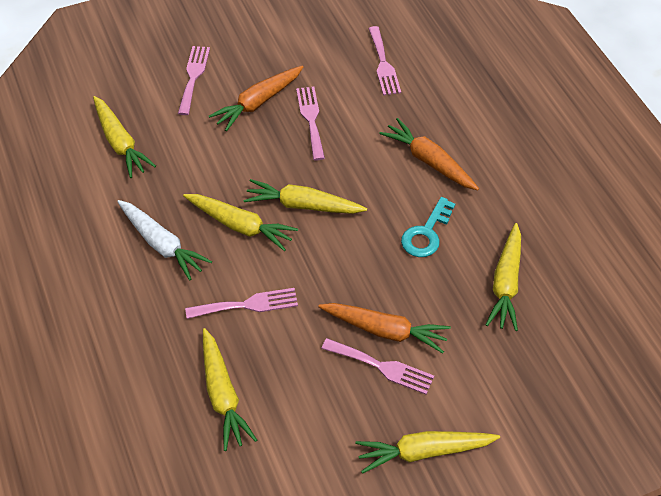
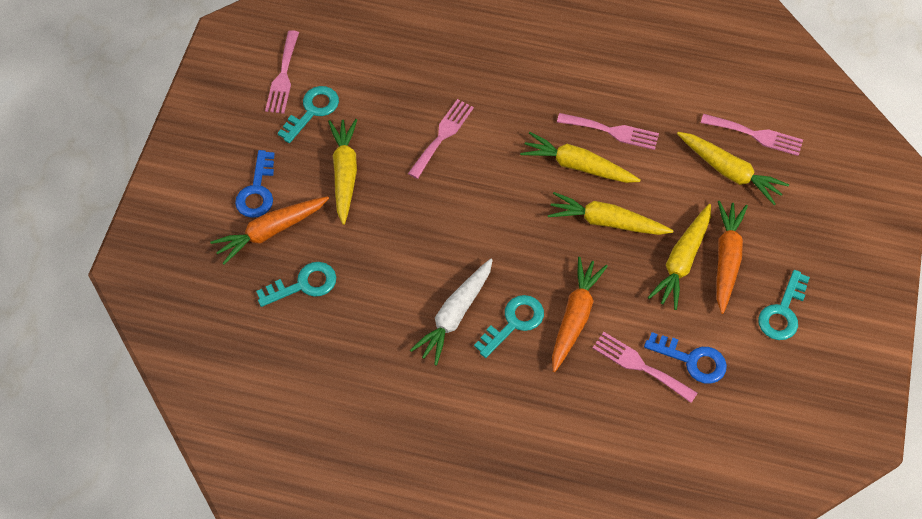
blue key: none = 0 -> [235,150,275,218] [644,332,727,384] = 2
turquoise key: [401,197,455,257] = 1 -> [256,262,336,307] [278,86,339,143] [474,295,544,358] [758,270,810,340] = 4
yellow carrot: [93,96,156,178] [183,194,298,251] [203,328,257,451] [244,179,367,214] [356,431,500,474] [486,223,521,331] = 6 -> [328,119,357,225] [520,132,641,183] [548,192,674,235] [648,204,711,310] [677,132,789,205] = 5

